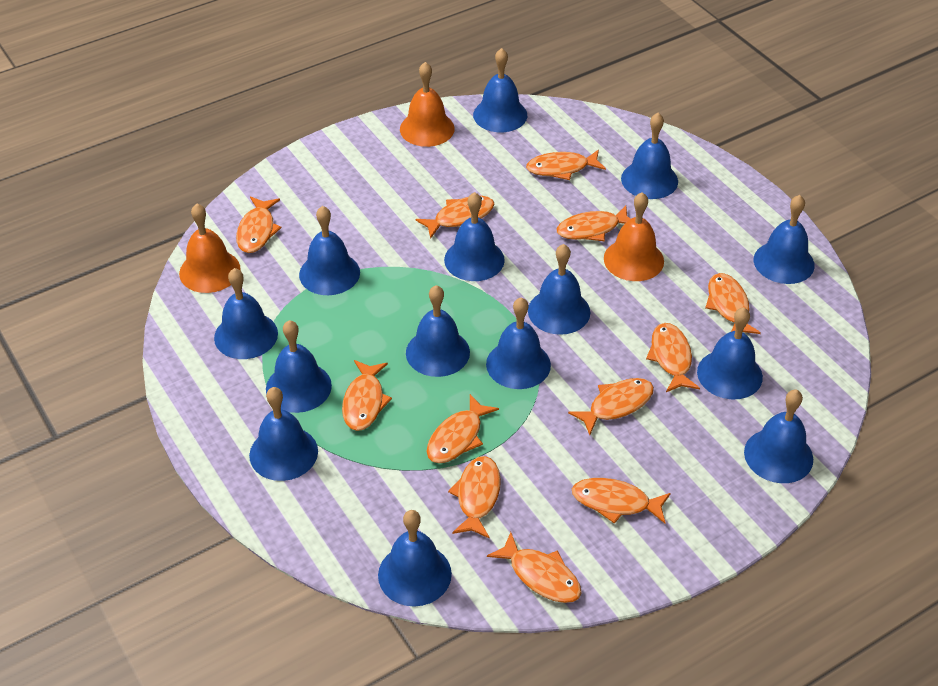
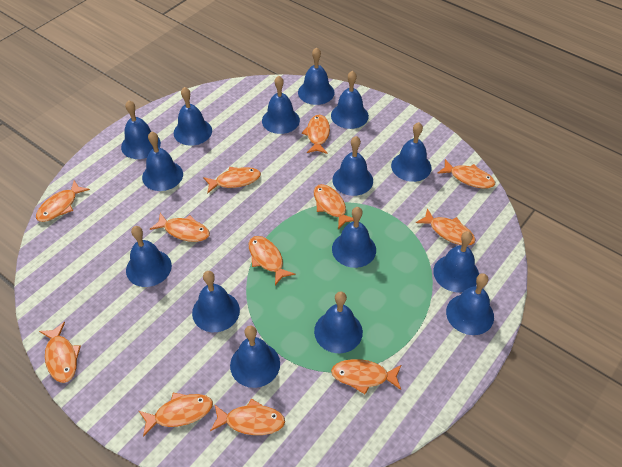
blue bell: [214,268,278,359] [249,387,318,481] [266,320,332,413] [299,206,360,295] [378,510,452,607] [406,285,470,377] [444,192,505,281] [473,48,527,132] [486,297,551,389] [528,244,590,335] [621,113,678,199] [697,307,763,399] [744,389,813,483] [754,195,815,284] = 14 -> [121,100,161,159] [126,226,172,287] [142,131,183,191] [174,87,212,146] [192,271,240,332] [230,326,280,388] [262,76,300,134] [298,47,334,105] [314,291,363,353] [331,71,369,129] [332,136,373,196] [332,207,376,268] [391,122,432,182] [433,231,479,293] [446,273,494,335] = 15
orange bell: [179,204,241,293] [400,62,455,147] [604,192,664,281] = 3 -> none = 0

